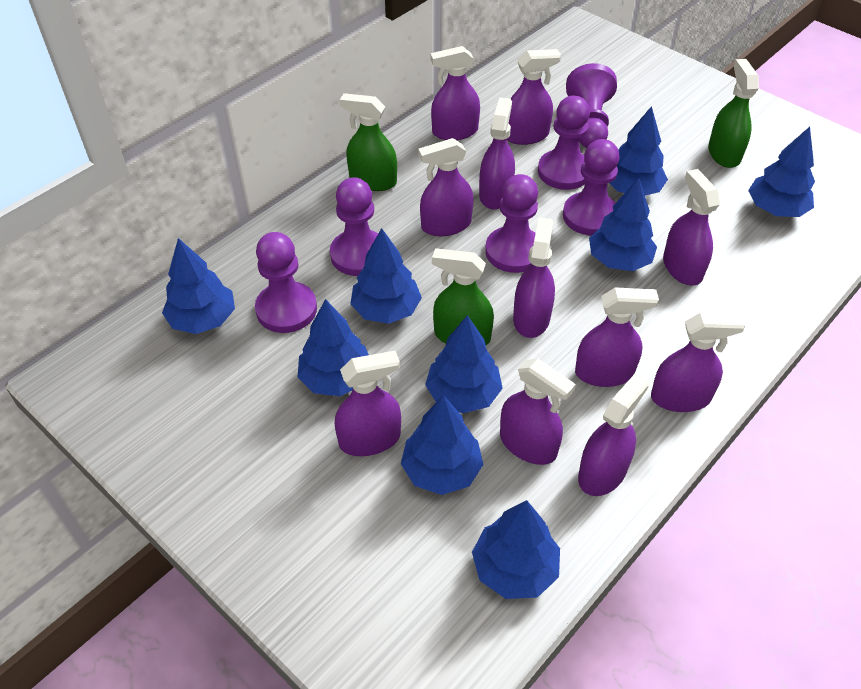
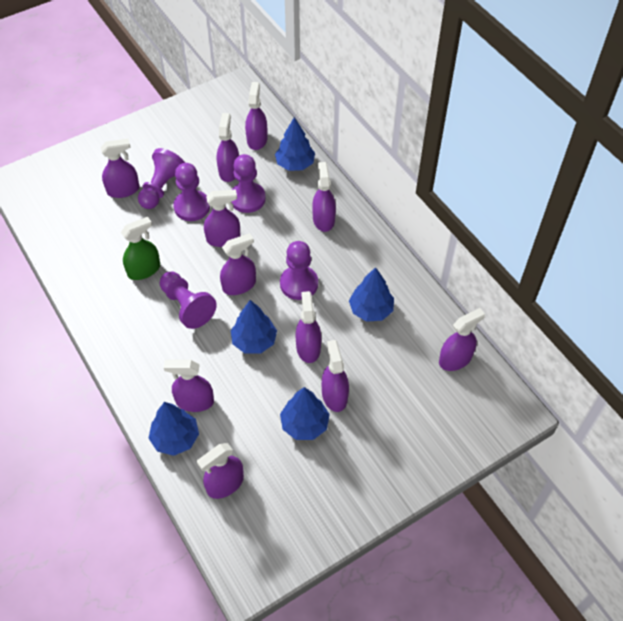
blue tree: [162,238,235,334] [298,299,369,396] [350,228,422,324] [401,395,483,495] [425,315,503,413] [472,500,560,599] [589,178,657,271] [609,106,668,195] [748,127,815,217] = 9 -> [149,402,199,456] [231,300,277,353] [275,117,315,171] [280,387,330,440] [349,267,394,322] = 5
green spray bottle: [340,93,397,191] [432,248,494,345] [708,59,759,168] = 3 -> [121,217,160,280] = 1
purple pawn: [255,232,317,333] [330,177,378,276] [485,174,538,273] [538,96,590,190] [563,139,620,236] [566,63,617,148] = 6 -> [138,148,185,209] [160,272,217,329] [173,163,210,221] [231,154,266,213] [280,241,318,300] = 5

